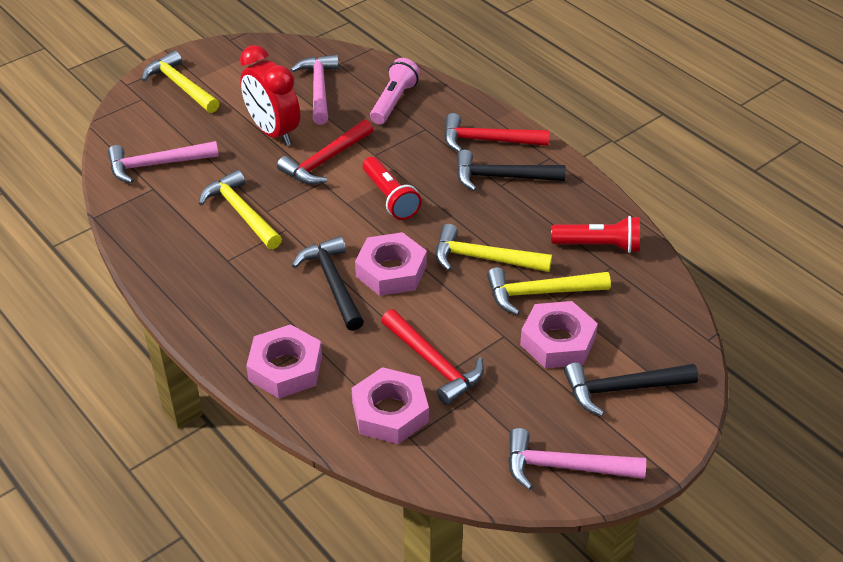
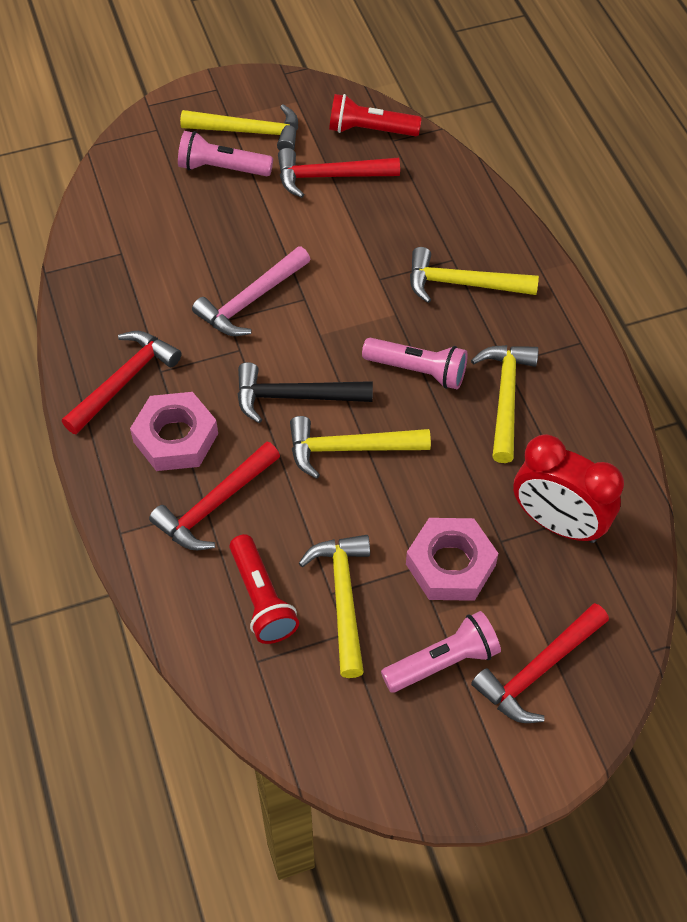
black hammer: [292,236,364,331] [457,150,566,191] [564,362,699,416] = 3 -> [237,362,373,423] = 1
pink flashlight: [370,58,420,124] = 1 -> [178,131,273,176] [362,338,468,389] [381,611,501,693] = 3
pink hammer: [108,141,219,183] [290,55,339,125] [508,428,646,490] = 3 -> [192,246,311,336] = 1
pink nut: [246,324,322,398] [351,367,429,444] [355,232,427,296] [520,301,598,368] = 4 -> [130,392,218,471] [406,518,498,601] = 2
red hammer: [277,119,373,185] [381,309,484,405] [444,113,549,152] = 3 -> [62,331,181,434] [149,441,280,550] [278,148,400,198] [471,603,609,723] = 4
yellow hammer: [142,50,219,113] [199,170,282,249] [435,224,552,272] [487,267,611,315] = 4 -> [180,104,298,151] [290,416,431,479] [299,535,370,678] [410,247,539,303] [471,345,538,463] = 5

